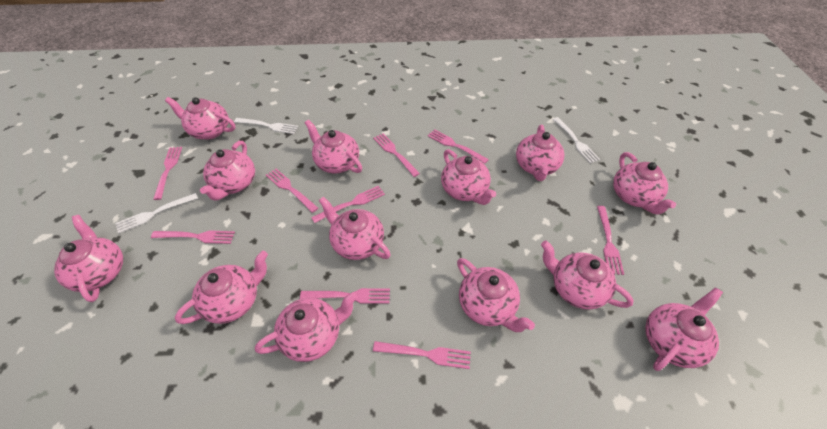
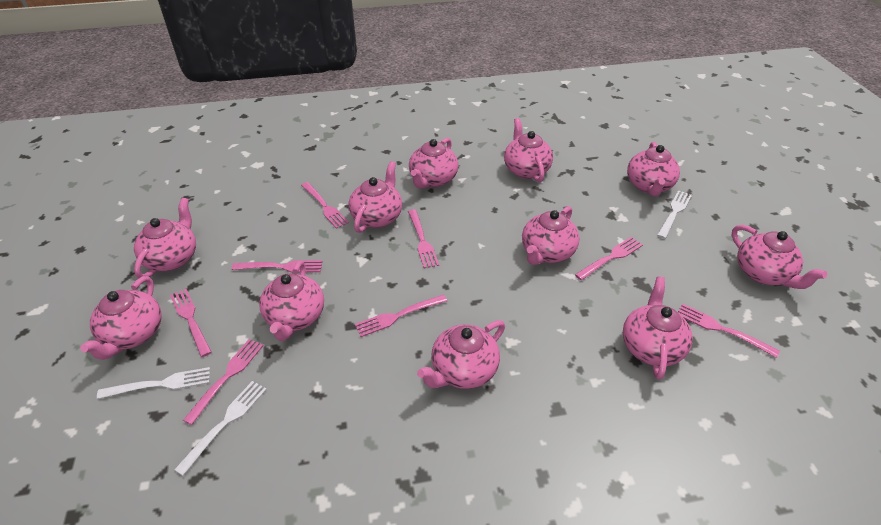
pink fork: [151,230,235,244] [153,147,182,200] [266,169,318,213] [300,288,390,304] [311,186,385,223] [373,134,420,177] [373,341,471,369] [428,129,489,164] [597,206,624,275] = 9 -> [170,289,212,357] [183,339,264,425] [232,260,323,273] [301,182,349,229] [355,294,447,337] [408,209,439,268] [575,237,643,280] [678,304,780,358] = 8
pink teapot: [54,215,123,302] [165,97,236,139] [175,251,268,324] [200,141,255,201] [255,292,357,362] [305,120,362,174] [318,197,391,260] [441,149,496,205] [457,258,535,332] [516,125,564,181] [541,240,634,310] [613,152,676,215] [645,287,723,371] = 13 -> [80,276,162,360] [134,198,196,278] [259,261,324,341] [348,161,402,233] [409,138,458,189] [417,320,505,389] [504,118,553,182] [522,206,580,265] [623,277,693,380] [627,142,680,196] [731,225,827,289] = 11

